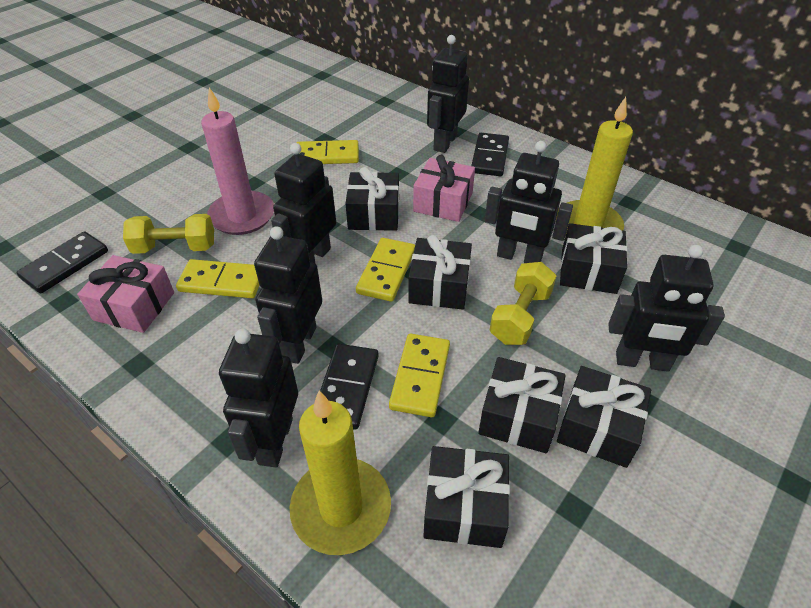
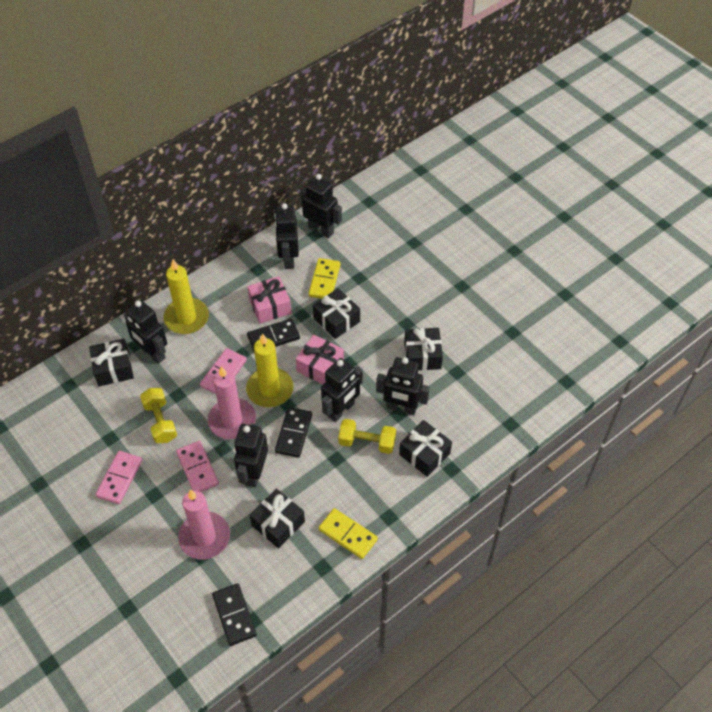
black gift: [345,167,399,231] [408,235,472,310] [423,446,510,548] [478,357,566,453] [557,366,651,468] [560,223,627,294] = 6 -> [89,339,134,386] [249,488,305,549] [313,288,360,339] [399,420,452,477] [404,328,443,370] = 5
pink candle: [201,87,274,235] = 1 -> [178,490,230,560] [208,366,256,439] = 2
pink domino: none = 0 -> [95,451,142,504] [176,441,219,492] [200,348,247,394] = 3
yellow domino: [176,259,260,298] [296,140,359,164] [356,238,415,302] [389,334,450,417] = 4 -> [308,258,341,299] [319,508,378,559] = 2

